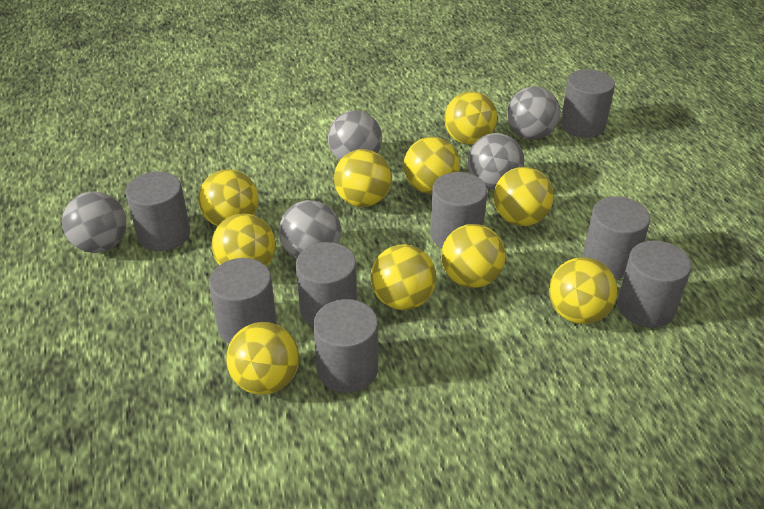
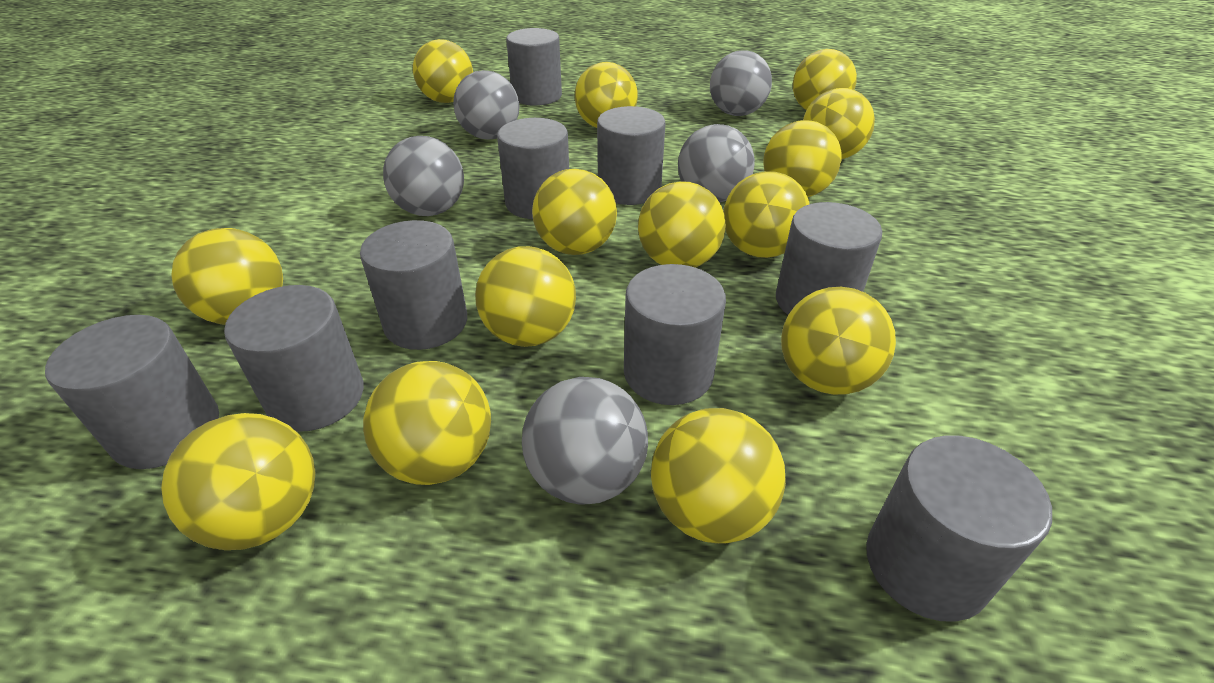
grey cylinder: [126,171,190,251] [209,258,277,344] [296,242,357,326] [313,299,378,393] [430,172,487,248] [560,69,615,138] [583,196,650,279] [617,240,691,328] = 8 -> [45,315,219,469] [224,285,364,432] [360,220,467,350] [497,118,569,219] [506,28,562,106] [597,106,665,205] [624,264,726,405] [776,202,882,315] [866,435,1052,622] = 9
yellow ball: [198,169,259,227] [212,213,275,267] [226,322,299,395] [334,149,392,207] [371,244,436,310] [403,137,460,194] [441,224,506,288] [444,91,497,145] [494,167,554,226] [549,257,618,324] = 10 -> [161,413,316,550] [171,228,283,324] [363,361,491,485] [413,39,473,103] [475,246,576,347] [532,169,617,255] [575,62,638,128] [638,181,726,267] [651,408,786,544] [723,171,809,258] [763,120,842,197] [781,287,896,395] [793,49,857,110] [803,88,875,159] = 14

